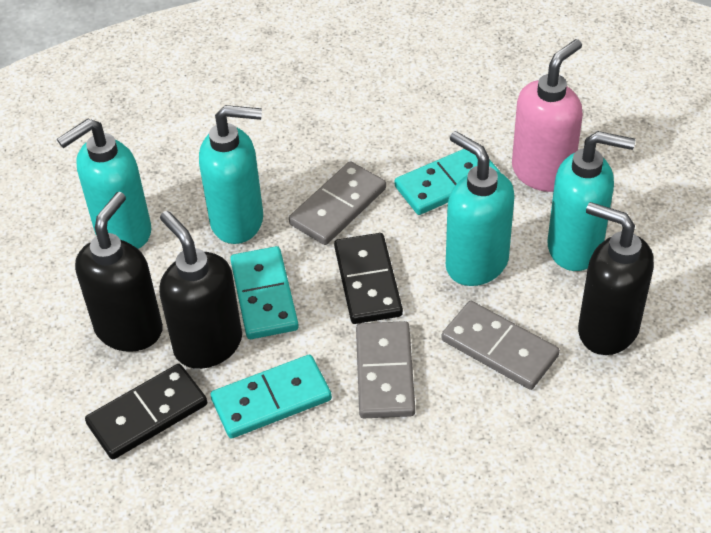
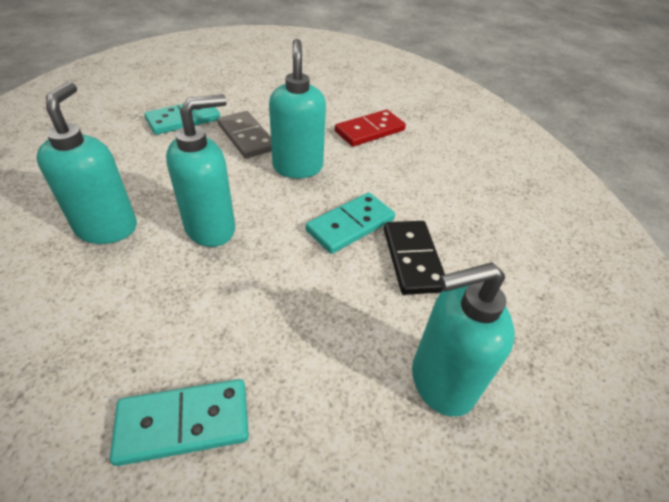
black domino: [85,364,207,459] [334,233,403,324] = 2 -> [384,221,445,295] = 1
black soap dispenser: [75,192,163,352] [159,211,242,369] [578,202,654,355] = 3 -> none = 0
grey domino: [289,161,386,245] [356,321,415,418] [441,301,560,390] = 3 -> [217,111,272,158] = 1
pink soap dispenser: [512,39,583,192] = 1 -> none = 0
red domino: none = 0 -> [335,110,406,147] = 1

